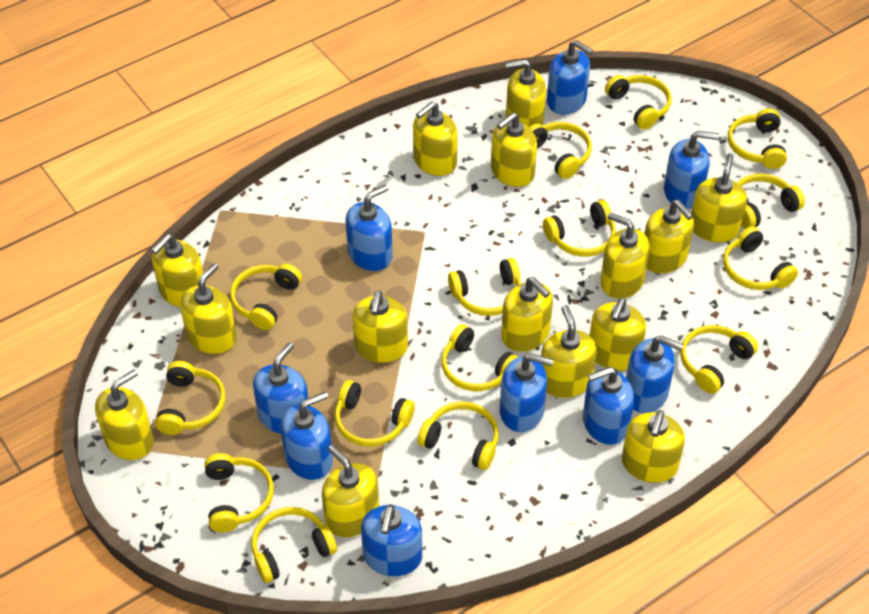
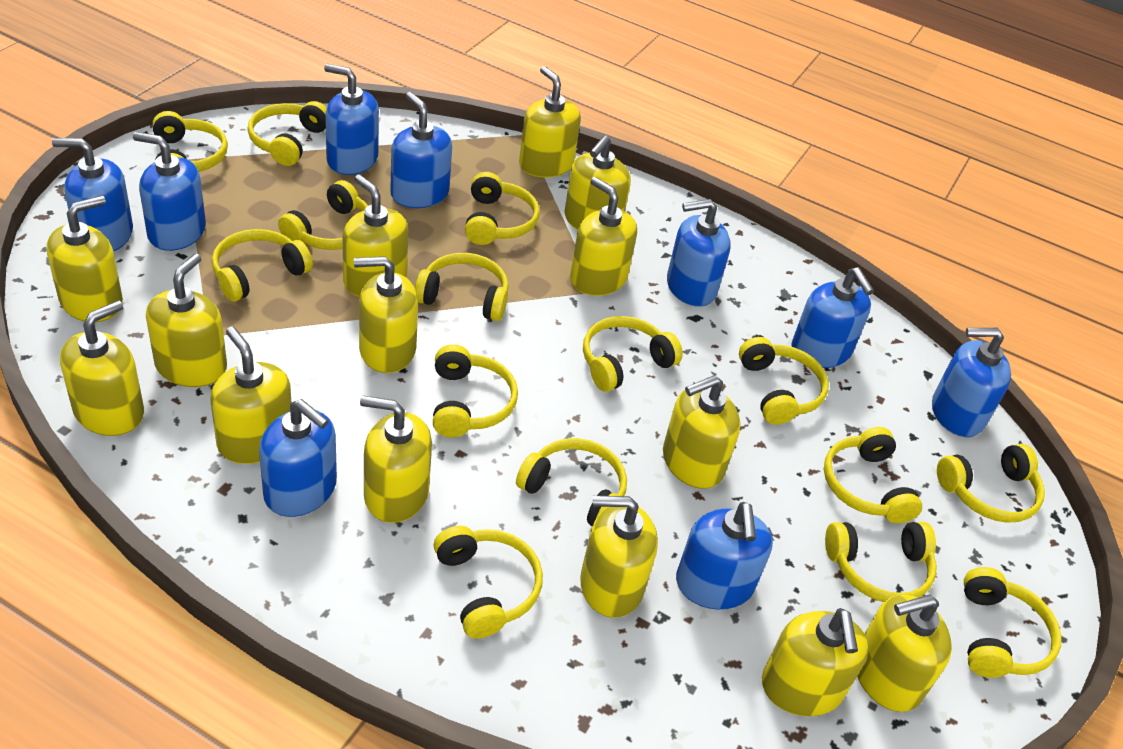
yellow soap dispenser: [95,369,154,460] [151,234,203,307] [180,263,237,354] [322,444,379,537] [353,290,408,363] [413,101,458,176] [491,112,537,187] [501,277,553,352] [505,59,546,127] [541,305,597,398] [589,298,646,371] [600,212,650,299] [622,410,685,483] [644,200,694,273] [691,153,747,242] = 15 -> [47,195,123,322] [60,300,144,436] [146,254,227,387] [211,327,291,464] [343,175,409,297] [354,256,418,373] [360,396,432,523] [519,66,581,178] [564,135,631,230] [570,177,637,296] [580,496,658,618] [663,375,740,489] [762,608,869,716] [857,595,952,712] = 14

